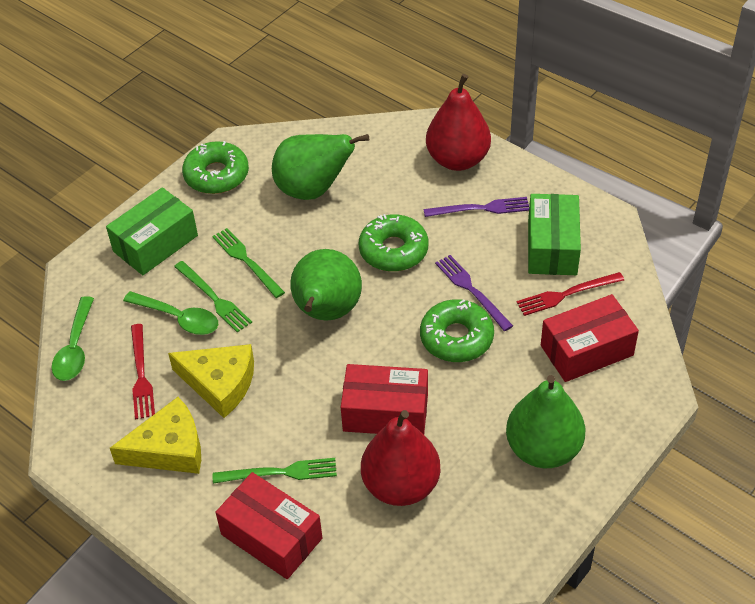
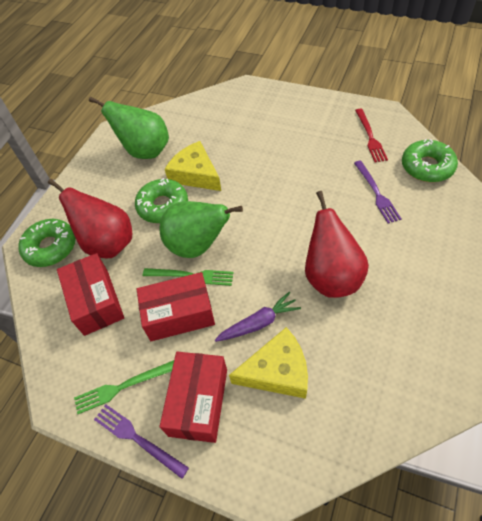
green box: [106,187,198,275] [528,194,581,275] = 2 -> none = 0
green fork: [174,261,252,333] [212,228,285,298] [213,458,337,484] = 3 -> [74,360,174,414] [143,268,234,286] = 2
green pear: [272,134,369,200] [290,249,362,321] [506,375,585,468] = 3 -> [89,97,169,159] [159,201,243,258] = 2
green spoon: [52,296,94,381] [123,291,218,335] = 2 -> none = 0
purple carrot: none = 0 -> [215,292,301,342] = 1
red fork: [131,324,155,419] [516,272,624,316] = 2 -> [355,109,388,162] = 1

